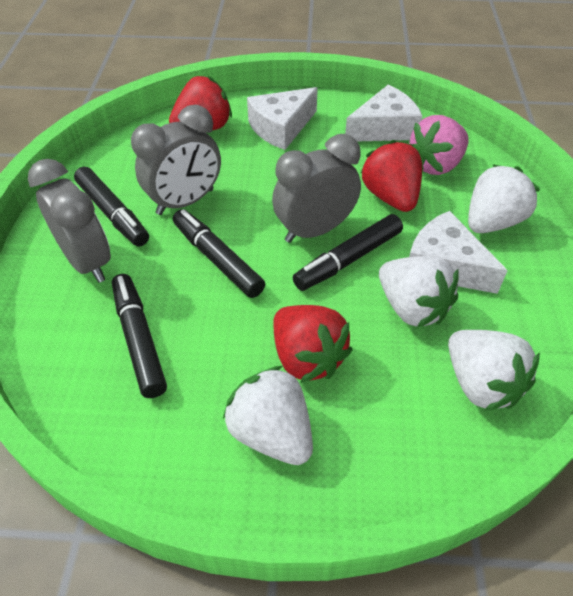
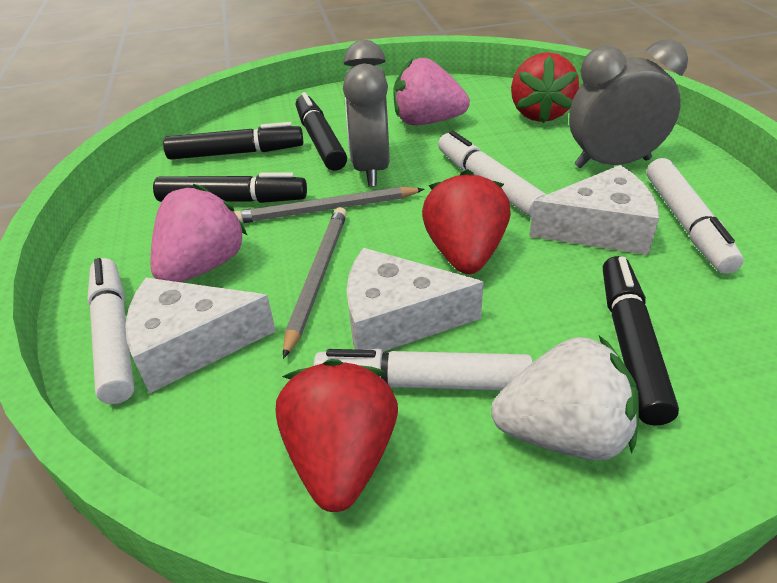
grey clock: [28,159,111,283] [131,105,221,215] [272,134,361,243] = 3 -> [343,40,390,187] [569,39,688,168] = 2
grey pencil: none = 0 -> [234,187,424,223] [283,207,347,359] = 2
pink strawberry: [409,115,469,175] = 1 -> [151,184,248,282] [393,58,470,125] = 2
white marker: none = 0 -> [87,258,134,404] [313,349,533,391] [438,130,546,217] [647,158,744,274] = 4
white strawberry: [223,366,313,465] [379,256,459,328] [448,330,540,411] [468,164,540,233] = 4 -> [491,336,639,461] = 1

